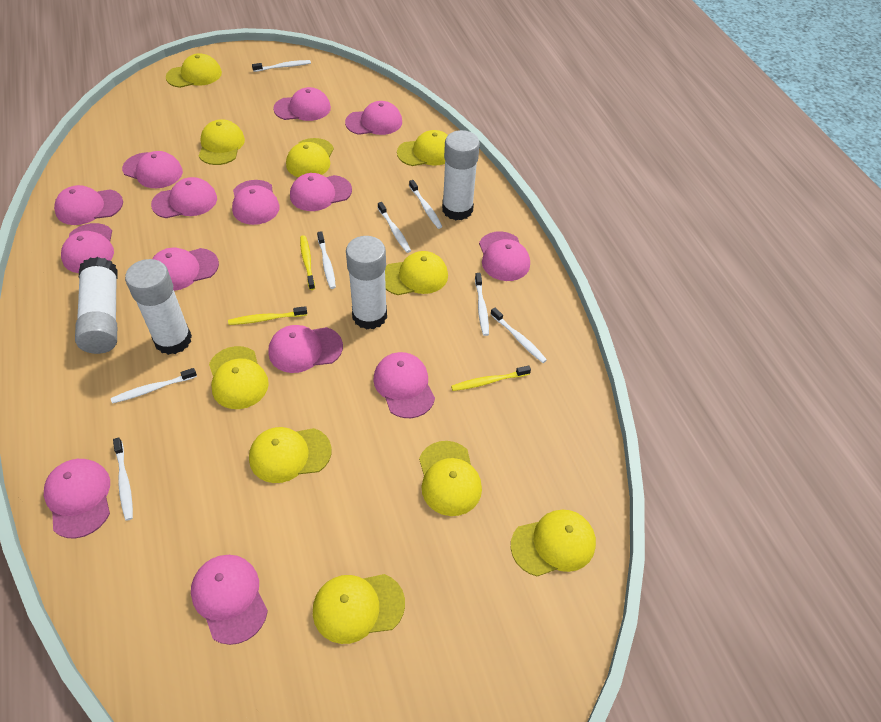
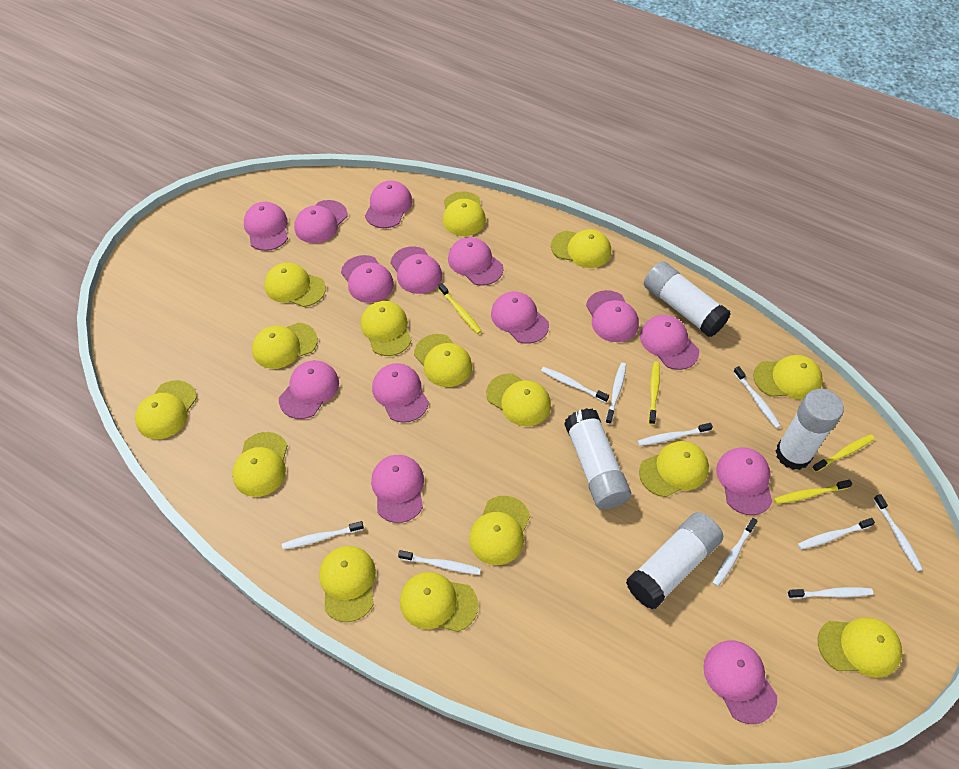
white toothbrush: [111,368,197,404] [113,437,133,521] [252,60,311,72] [317,231,336,289] [378,202,411,253] [409,180,442,229] [475,273,489,336] [490,308,547,363] = 8 -> [282,521,364,549] [398,550,481,575] [541,367,609,403] [605,363,626,424] [638,423,713,446] [713,518,758,587] [733,366,781,428] [787,587,873,599] [798,518,875,550] [873,494,923,571] = 10
yellow cap: [166,53,222,88] [199,119,245,165] [209,346,269,409] [249,427,332,483] [286,138,334,177] [313,574,405,644] [385,251,448,295] [397,130,448,166] [419,441,482,516] [511,510,596,576] = 10 -> [135,380,197,439] [232,432,288,497] [252,323,318,369] [264,263,326,307] [319,546,376,622] [361,301,411,356] [400,572,478,632] [414,334,472,387] [443,191,486,236] [469,496,530,565] [486,373,551,426] [551,229,611,268] [639,441,709,497] [753,355,823,400] [818,617,902,678] = 15
yellow toothbrush: [228,306,307,325] [300,235,315,290] [451,366,531,391] = 3 -> [438,283,481,334] [649,362,660,425] [774,480,852,504] [812,434,875,472] = 4

